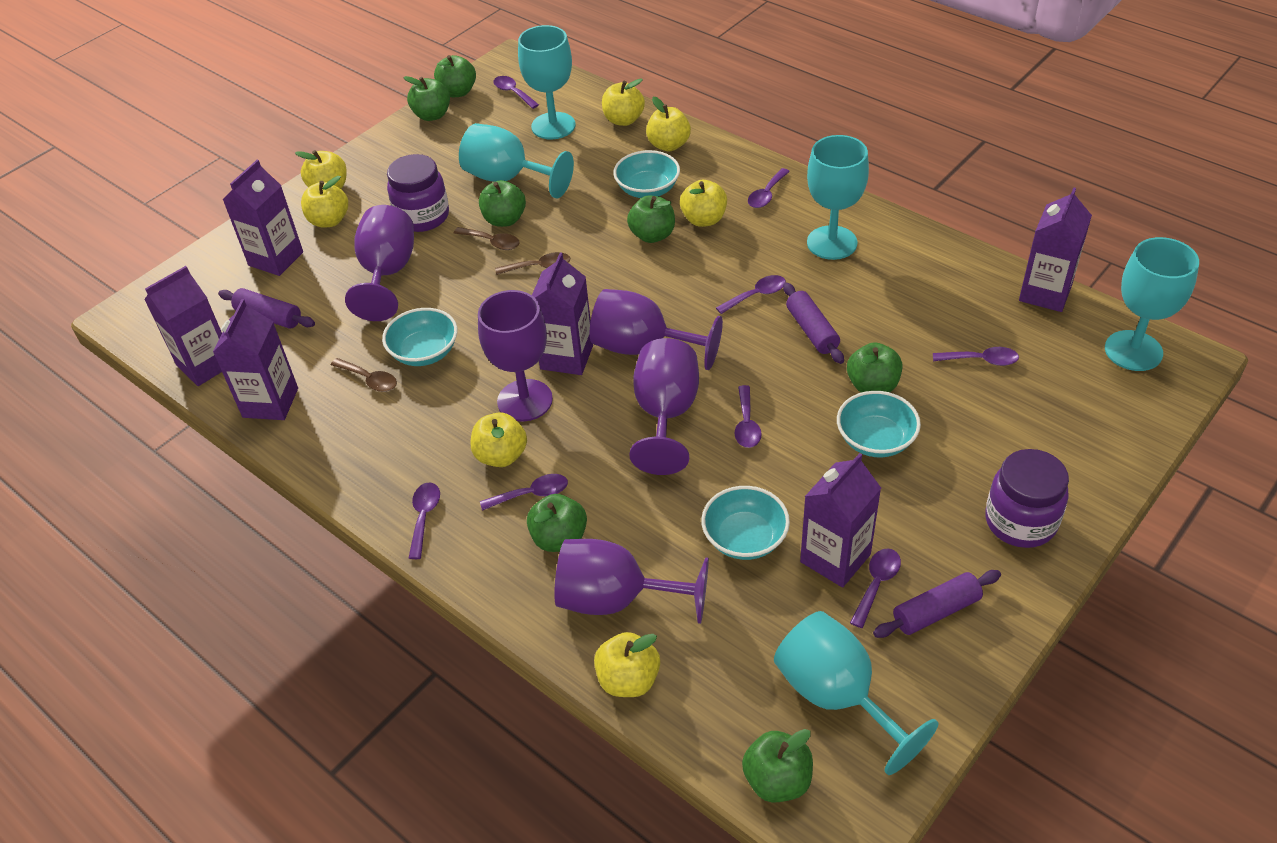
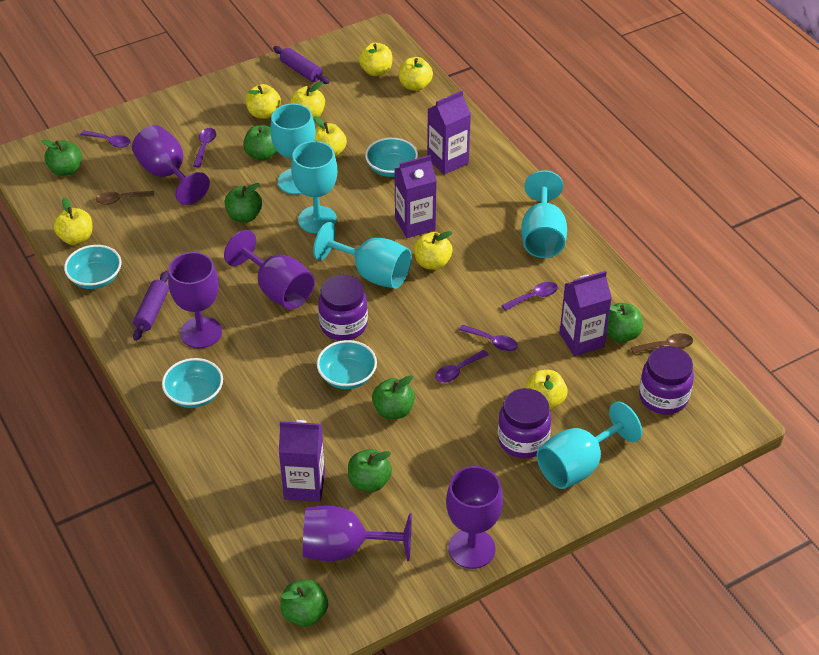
brown spoon: [331,358,397,392] [454,227,520,250] [495,252,570,275] = 3 -> [96,191,154,205] [631,333,693,354] = 2
purple carton: [144,266,222,386] [213,299,298,420] [223,160,303,276] [532,253,593,375] [800,453,881,587] [1019,187,1092,312] = 6 -> [279,420,325,502] [395,155,437,238] [427,91,471,175] [560,271,612,356] = 4
purple jar: [387,154,449,232] [985,449,1069,548] = 2 -> [318,275,368,341] [498,388,551,458] [639,346,694,415] = 3
purple rolling pin: [218,288,315,329] [783,282,844,364] [873,570,1001,638] = 3 -> [133,271,169,341] [273,46,329,84] = 2
purple spoon: [409,482,440,559] [480,474,568,511] [494,76,539,109] [716,275,786,314] [735,385,762,448] [748,168,790,208] [850,548,901,628] [933,347,1019,366] = 8 -> [80,130,131,148] [193,128,216,167] [435,350,489,383] [459,325,518,352] [502,282,558,311] = 5
yellow apple: [295,150,347,189] [301,176,348,227] [471,412,527,467] [594,632,660,697] [602,78,645,126] [646,97,691,151] [680,180,727,227] = 7 -> [54,198,92,245] [246,84,281,119] [290,81,325,120] [314,116,347,157] [359,42,392,76] [399,57,433,91] [414,231,452,270] [526,370,568,410] = 8

